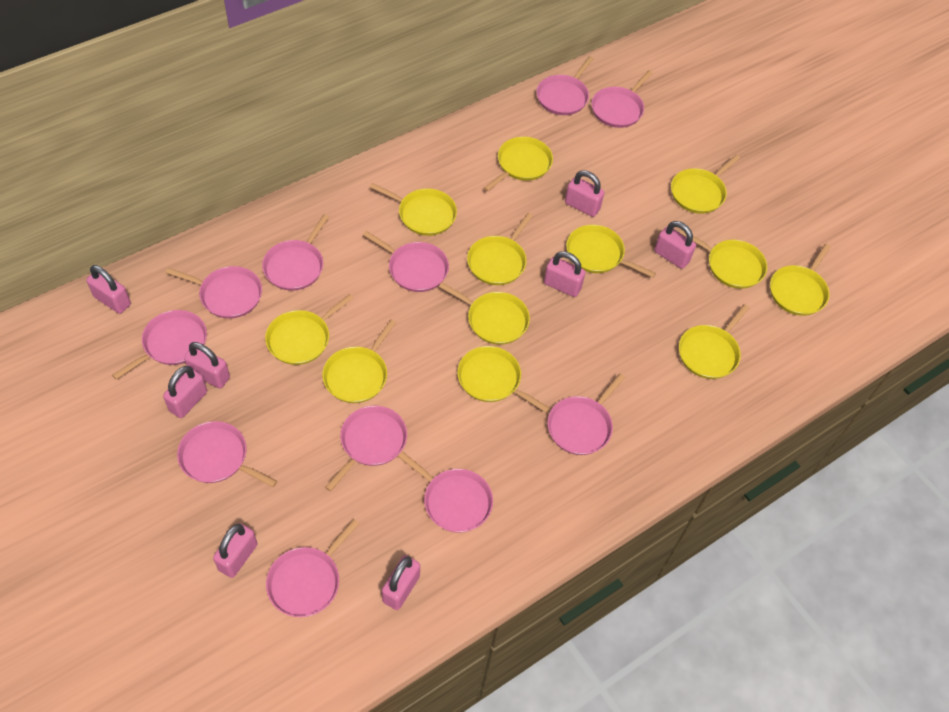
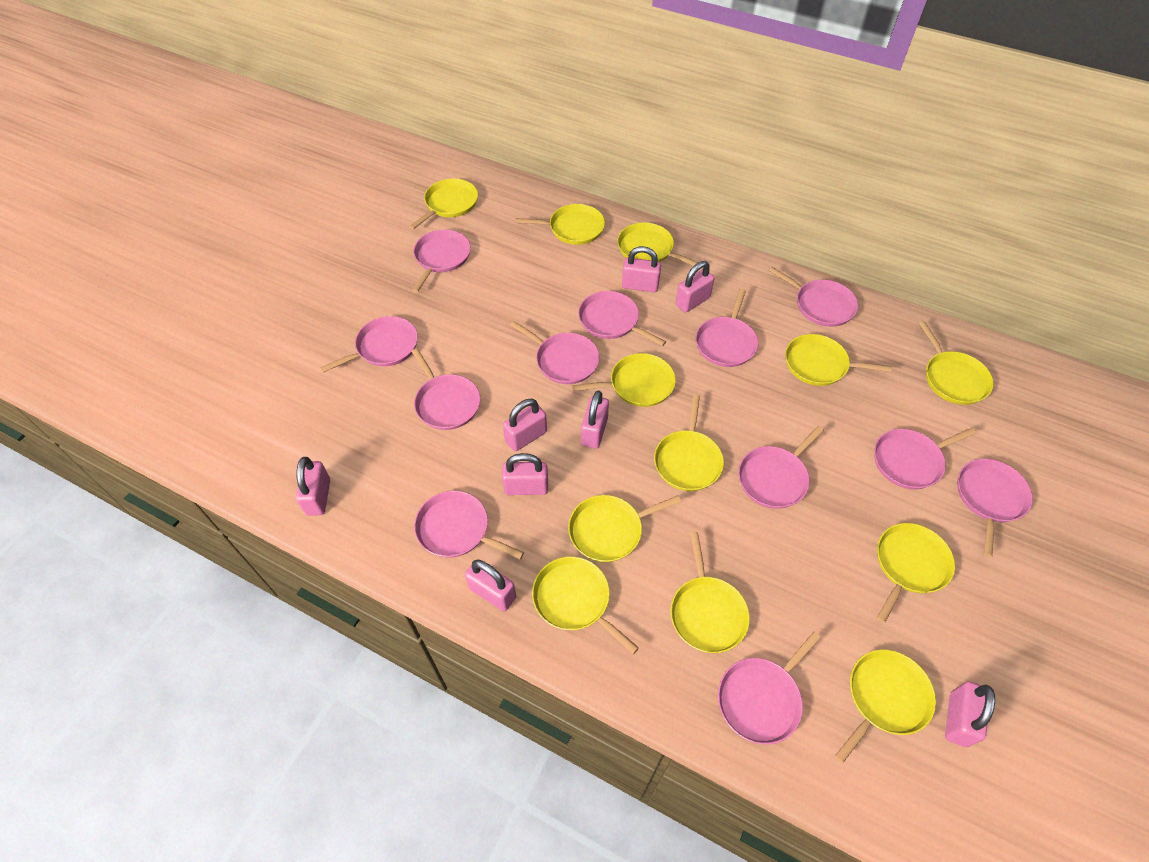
pink pan: [112,310,207,380] [165,266,262,319] [177,421,277,487] [262,214,329,291] [266,519,359,617] [325,406,407,491] [363,231,449,292] [398,451,493,533] [536,56,594,115] [548,374,625,455] [592,70,653,128] = 11 -> [320,316,418,373] [412,229,471,292] [412,348,480,430] [414,491,524,559] [510,321,599,384] [578,291,666,346] [696,289,758,367] [718,632,821,745] [738,426,824,509] [769,267,858,327] [874,428,977,489] [957,459,1033,557] = 12

